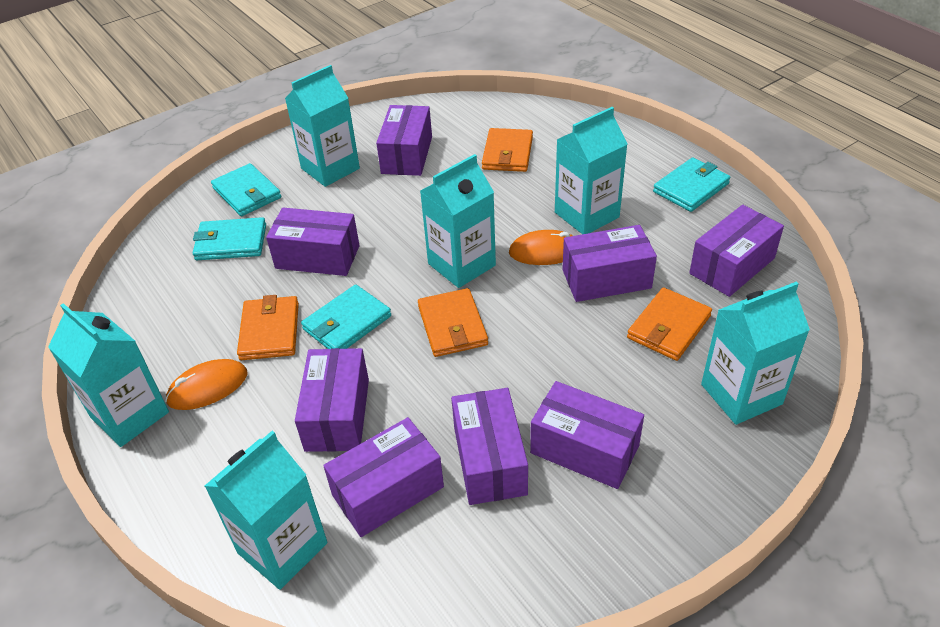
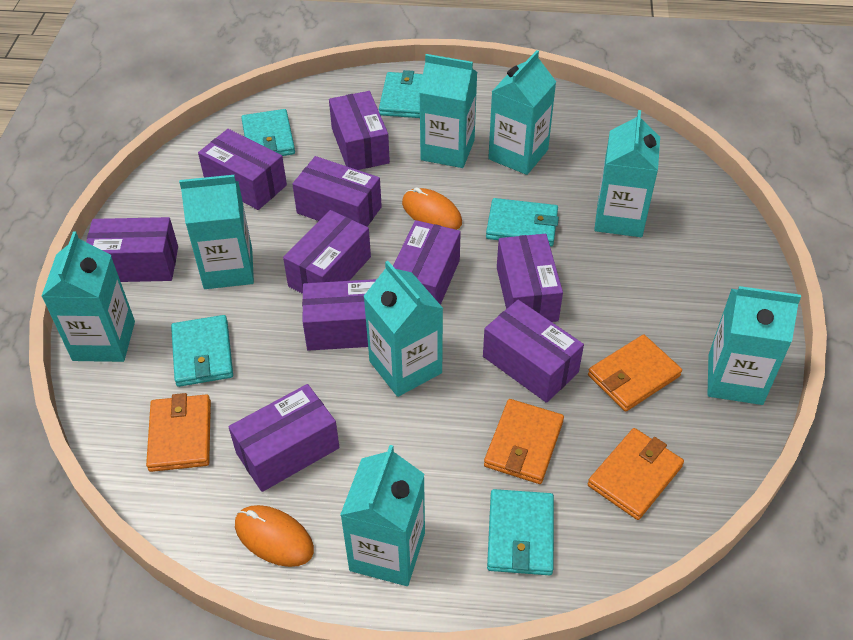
purple box: [266,208,360,276] [295,348,369,452] [323,417,444,537] [376,105,432,176] [451,388,528,505] [530,381,644,489] [562,225,657,302] [689,205,784,297] = 8 -> [86,217,178,282] [198,129,287,210] [228,384,339,492] [283,210,371,294] [292,156,382,227] [302,279,377,351] [329,91,390,170] [393,220,461,305] [483,300,584,403] [497,234,563,322] = 10
turquoise carton: [48,303,169,447] [205,431,328,590] [285,65,360,187] [420,154,496,288] [555,107,628,234] [701,282,810,425] = 6 -> [41,232,135,362] [179,175,254,289] [340,445,425,586] [364,261,443,397] [419,54,477,168] [488,50,556,175] [594,110,660,237] [707,286,801,405] = 8
turquoise wallet: [193,217,266,260] [211,163,281,216] [301,285,391,349] [653,157,730,212] = 4 -> [171,315,233,387] [241,109,295,156] [379,70,423,118] [486,198,559,246] [487,489,554,575] = 5

